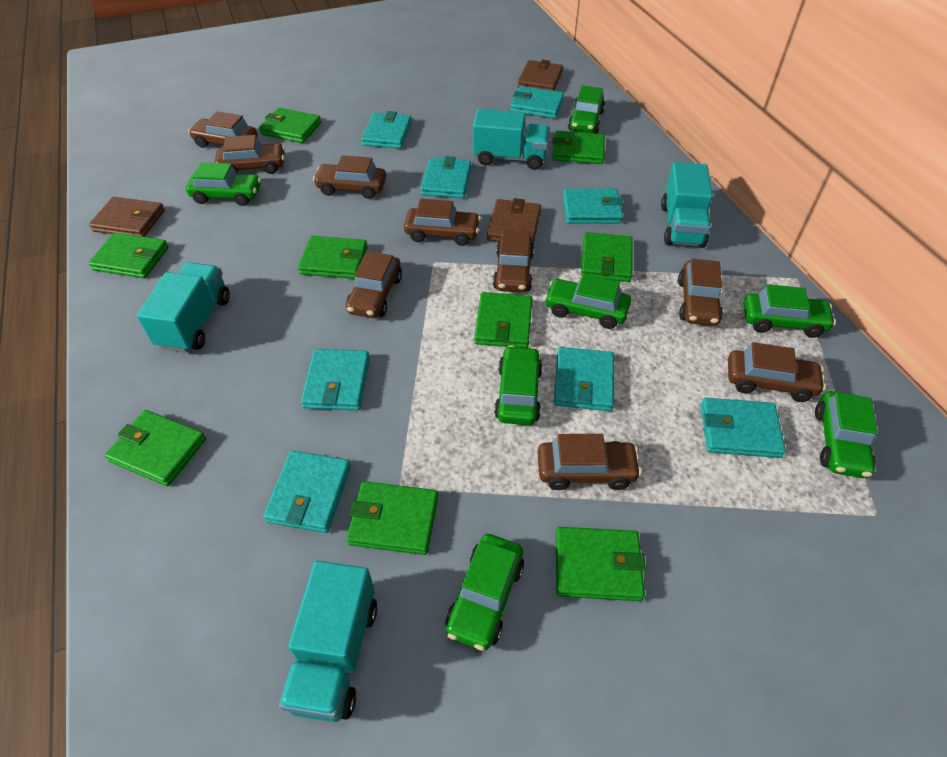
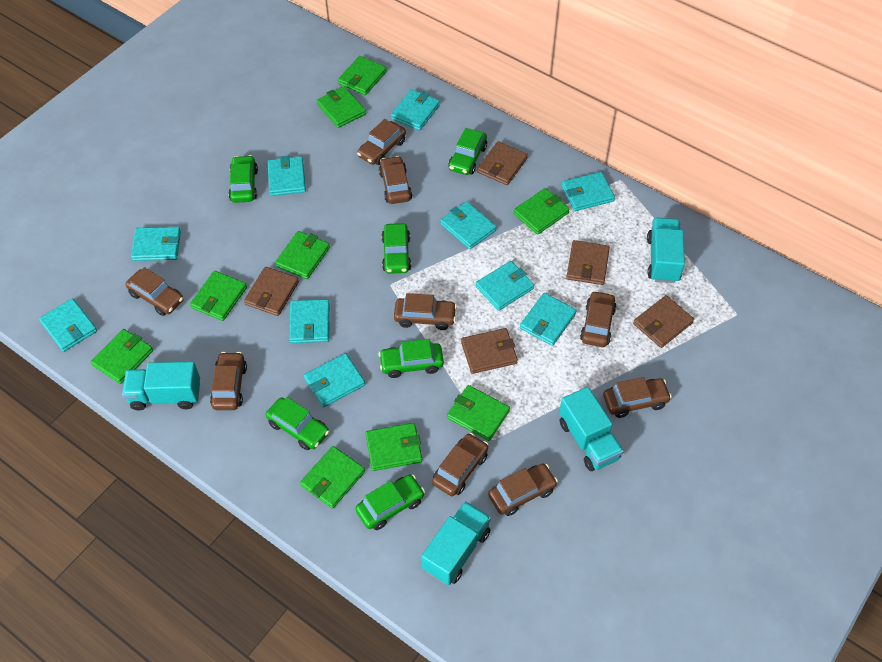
brown wallet: [89,197,165,237] [487,198,541,244] [518,60,563,91] = 3 -> [244,267,299,316] [461,328,518,374] [477,141,528,185] [566,240,610,285] [633,295,694,348] = 5
green car: [186,162,261,206] [446,534,524,651] [494,346,543,425] [544,274,631,329] [568,85,605,133] [744,284,836,338] [815,391,877,478] = 7 -> [228,155,258,203] [266,397,329,450] [355,474,425,530] [379,339,444,378] [382,223,411,274] [448,128,487,175] = 6
turquoise wallet: [263,451,351,533] [301,349,370,411] [361,111,412,149] [421,156,471,198] [510,86,564,119] [554,347,614,411] [563,189,623,224] [701,398,786,458] = 8 -> [39,298,97,352] [131,227,181,261] [267,156,306,196] [289,299,330,343] [304,353,365,407] [391,89,440,130] [440,201,496,249] [475,261,534,311] [520,293,577,346] [562,172,615,211] = 10

